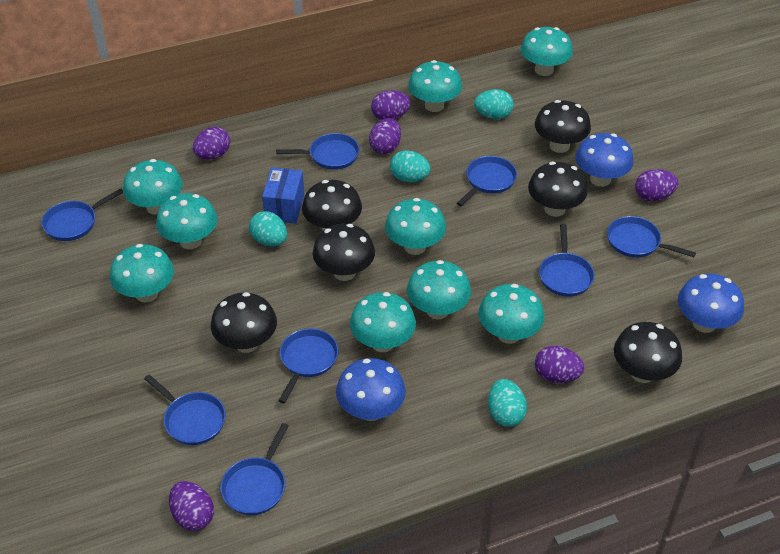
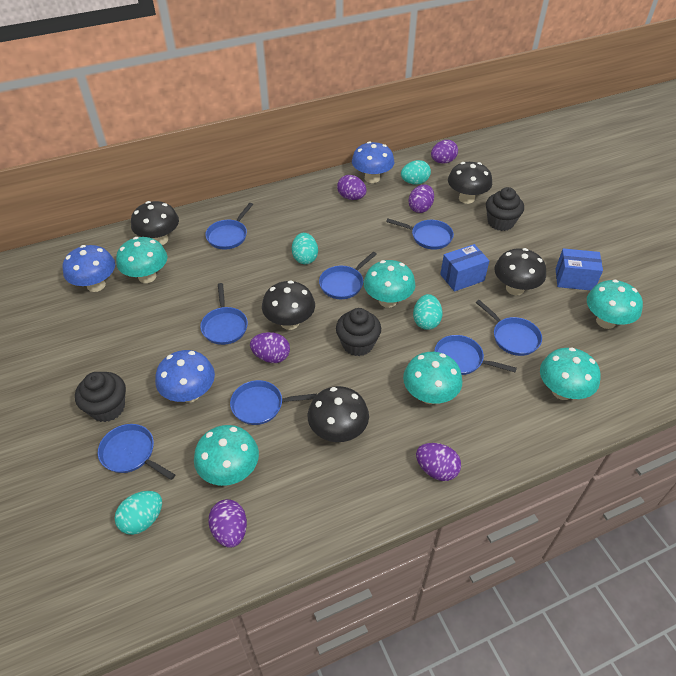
black cupcake: none = 0 -> [75,372,126,422] [336,308,381,356] [486,187,524,231] = 3
black mushroom: [211,292,277,353] [302,180,362,231] [313,224,375,281] [528,162,588,217] [535,100,591,153] [614,322,682,383] = 6 -> [131,201,179,245] [262,280,315,330] [308,386,369,442] [448,162,492,204] [494,248,546,295] = 5
blue box: [262,168,304,224] = 1 -> [440,244,489,292] [556,248,603,291] = 2
turquoise mushroom: [110,244,174,303] [123,159,183,215] [156,193,217,249] [350,292,416,352] [385,198,446,255] [407,260,471,320] [408,60,462,112] [479,284,544,344] [521,27,573,76] = 9 -> [116,237,167,283] [194,425,259,486] [364,260,416,308] [403,352,463,404] [540,347,600,400] [587,279,643,329] = 6

